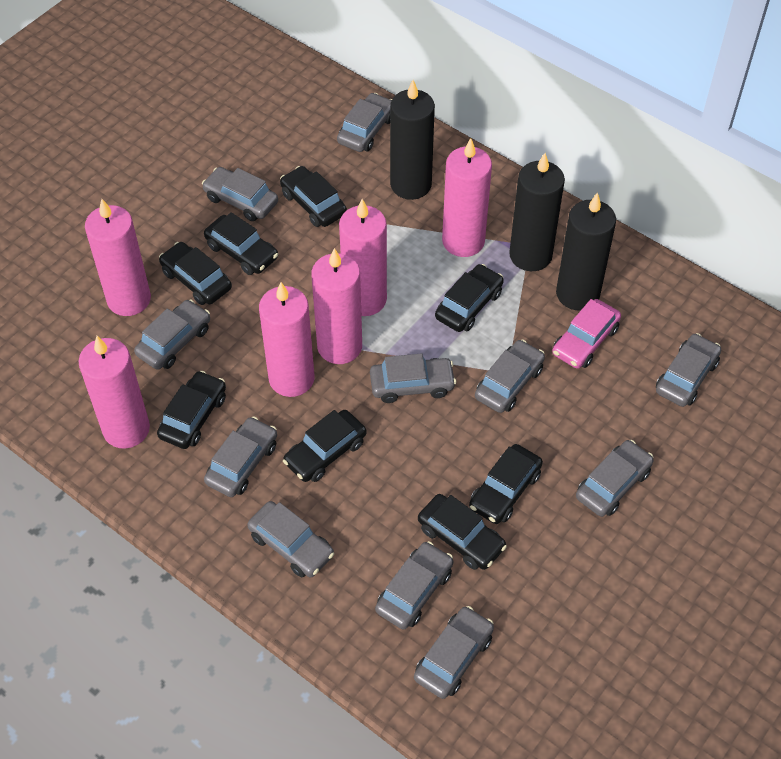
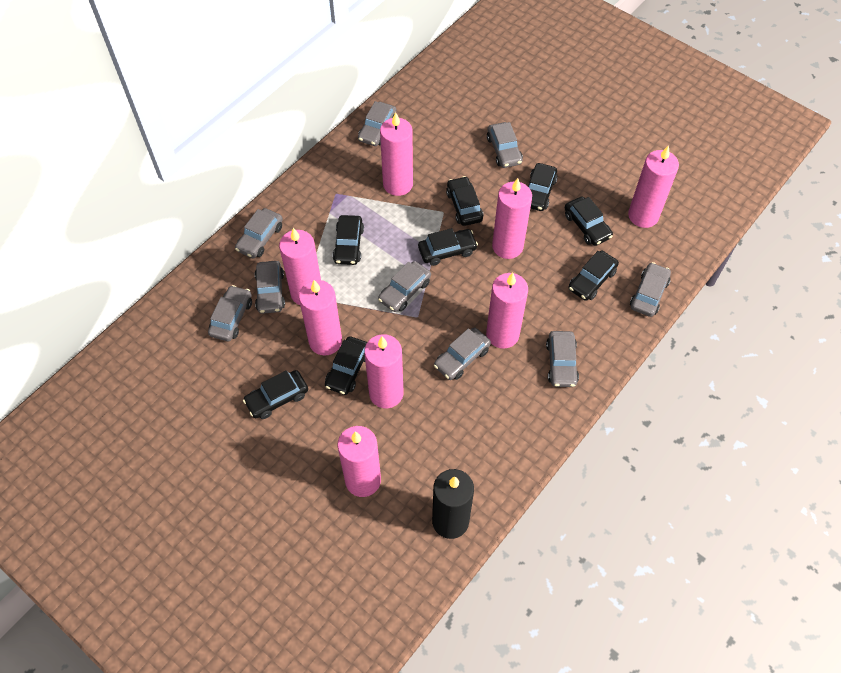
black candle: [390,80,435,200] [509,153,565,271] [556,192,616,311] = 3 -> [432,469,474,539] = 1
grey car: [134,300,210,370] [202,167,278,221] [204,417,277,497] [247,501,334,577] [337,93,392,152] [370,353,456,403] [375,541,453,630] [414,606,494,699] [475,339,545,413] [576,440,654,517] [656,333,721,407] = 11 -> [208,285,252,341] [235,208,283,258] [255,261,285,314] [358,101,397,146] [378,261,431,312] [434,327,491,380] [487,122,523,168] [546,331,579,387] [630,262,671,317] = 9
pink candle: [79,336,150,449] [85,199,151,316] [259,282,315,397] [311,248,362,364] [339,199,387,316] [442,138,492,257] = 6 -> [279,228,321,305] [299,280,342,356] [337,426,381,497] [364,334,403,408] [380,112,413,196] [486,273,528,349] [492,178,532,259] [628,145,679,228] = 8
pink car: [552,299,621,369] = 1 -> none = 0

